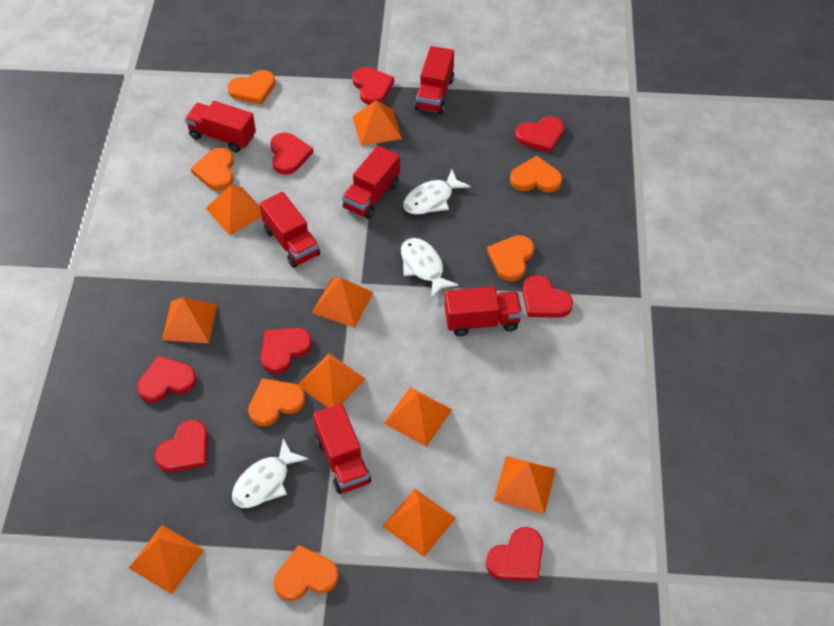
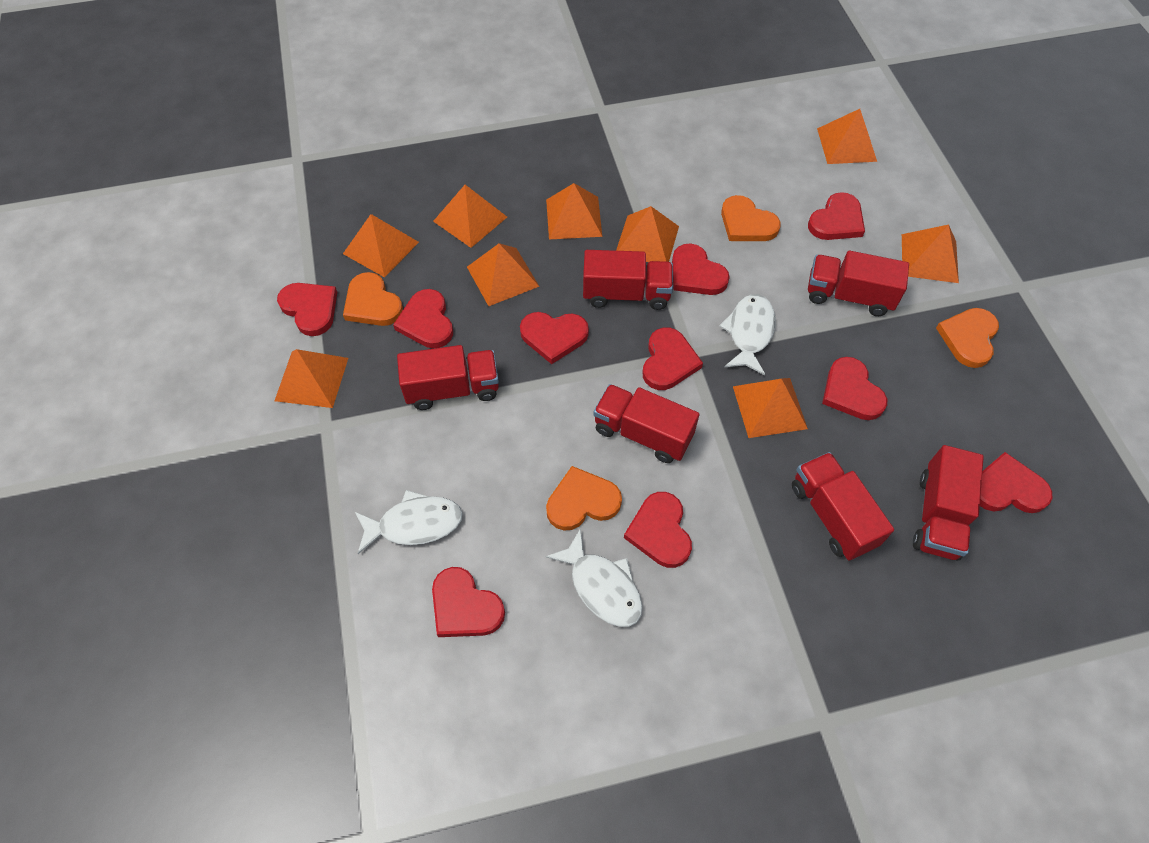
orange heart: [191,148,234,191] [227,70,275,105] [248,378,305,426] [274,545,339,601] [487,235,534,281] [510,156,562,193] = 6 -> [343,272,403,326] [546,466,622,530] [721,195,781,241] [936,308,999,368] = 4
red heart: [137,355,196,403] [154,420,208,472] [261,328,312,374] [270,133,313,175] [352,67,394,105] [486,527,543,581] [515,116,564,153] [522,275,573,318] = 8 -> [277,283,337,336] [393,289,453,348] [432,567,505,637] [520,312,589,364] [624,492,692,568] [643,327,703,390] [672,243,730,295] [808,192,865,240] [822,357,887,420] [980,452,1052,513] = 10

